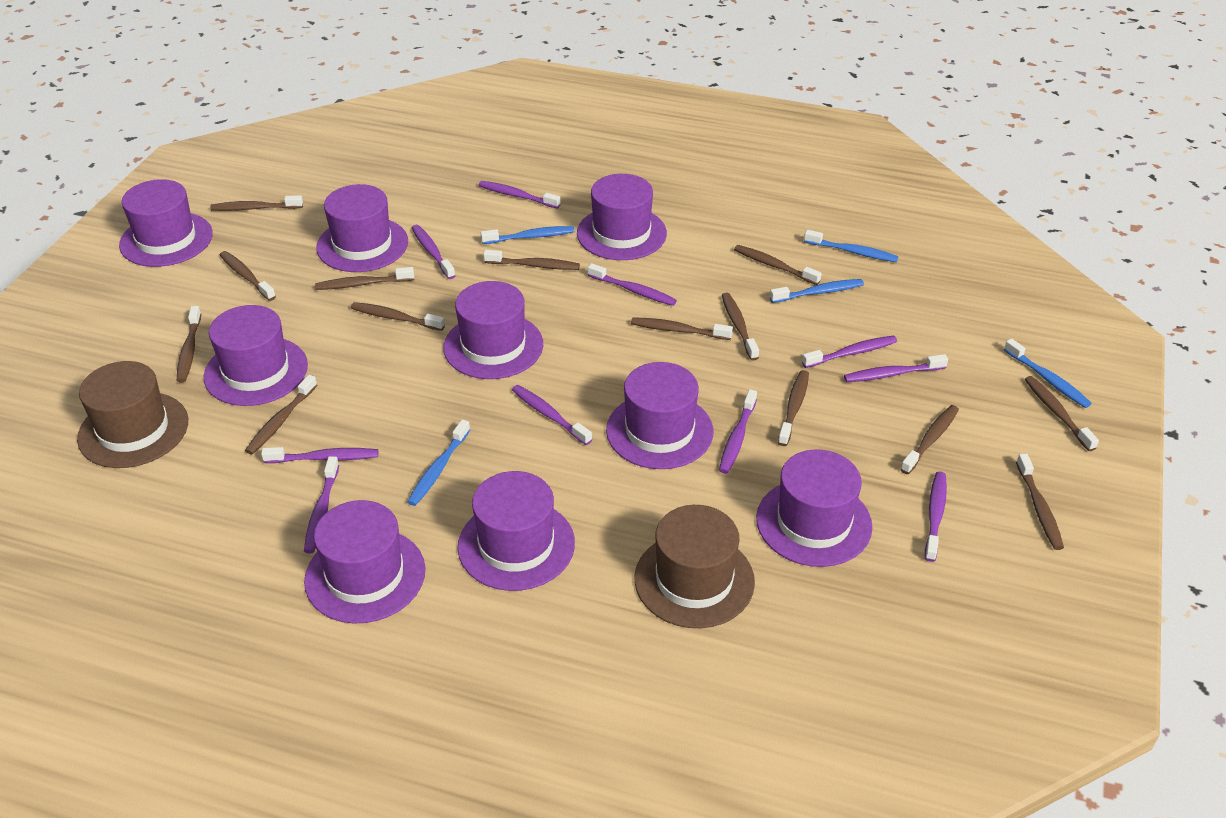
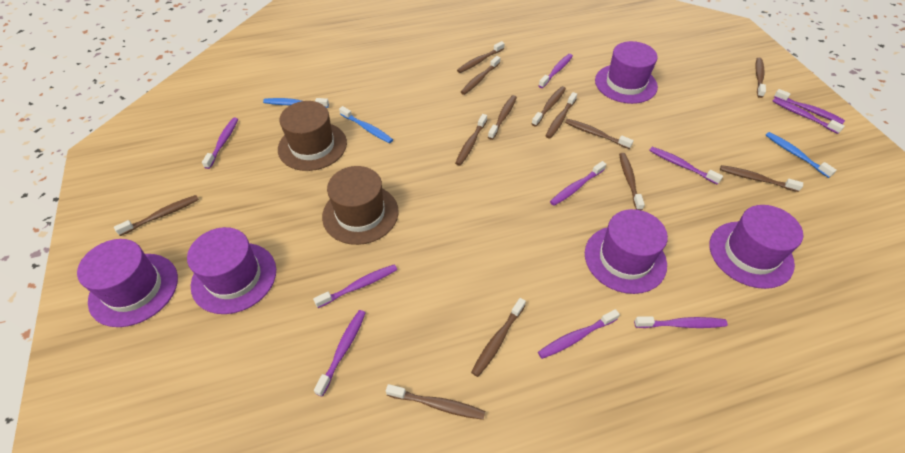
blue toothbrush: [407,419,470,506] [481,226,575,244] [770,279,864,303] [804,230,898,262] [1004,338,1092,408] = 5 -> [263,98,329,108] [339,106,393,143] [765,132,837,178] = 3
brown toothbrush: [177,306,201,383] [210,195,303,211] [220,251,276,301] [245,375,317,454] [315,267,414,290] [351,302,445,331] [484,250,580,270] [631,317,733,340] [722,293,759,360] [734,245,822,285] [778,370,809,446] [900,405,959,474] [1016,453,1064,550] [1025,376,1099,451] = 14 -> [114,195,199,236] [386,384,485,420] [455,114,487,166] [457,41,505,73] [461,56,500,95] [471,298,526,377] [488,95,517,140] [532,86,566,126] [546,92,577,139] [565,119,634,149] [619,153,645,210] [720,165,803,192] [756,58,766,98] = 13
purple hat: [119,179,213,267] [204,305,308,406] [304,500,425,624] [316,184,408,272] [443,281,543,379] [458,471,575,591] [577,174,667,260] [606,362,713,469] [756,449,872,567] = 9 -> [77,239,178,327] [187,227,276,314] [585,209,668,294] [595,41,658,104] [709,205,803,289] = 5

